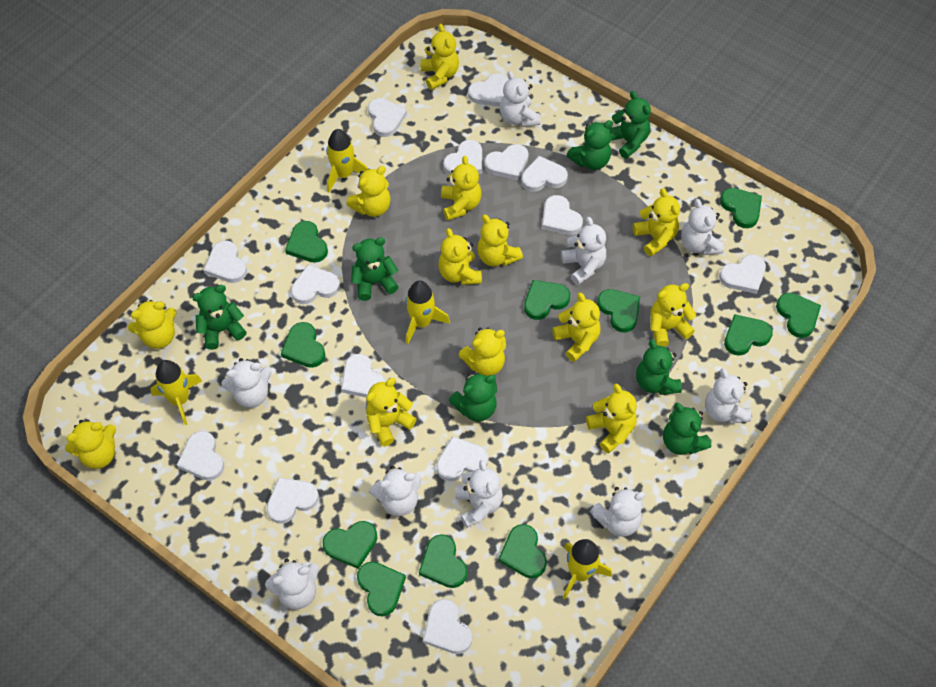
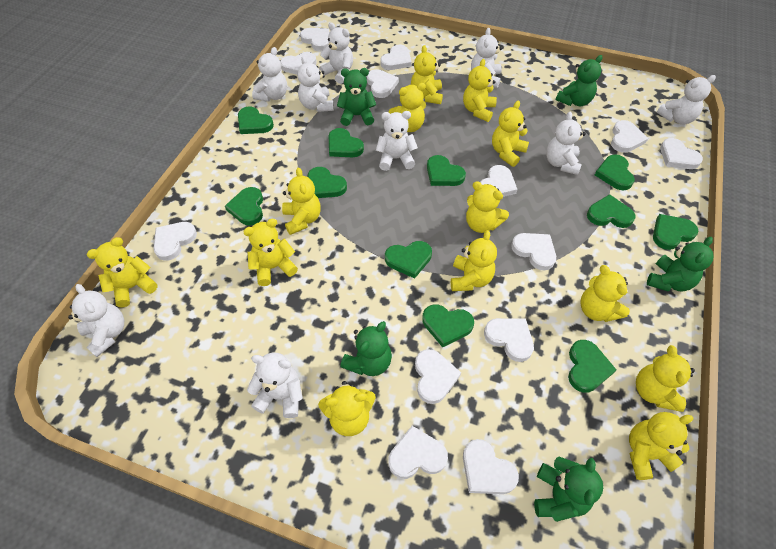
green teddy bear: [192,285,246,350] [351,237,399,301] [449,373,497,422] [567,120,613,170] [609,91,651,159] [636,339,682,395] [663,403,711,455] = 7 -> [337,68,376,126] [340,321,392,376] [534,457,603,522] [556,55,603,106] [647,237,714,292] = 5
white heart: [177,431,224,481] [204,240,247,283] [266,477,319,524] [291,265,340,304] [341,354,385,398] [368,98,407,137] [423,599,472,654] [436,436,488,482] [443,140,482,175] [468,73,509,107] [484,144,529,180] [521,156,568,192] [542,195,583,235] [719,254,766,294] = 14 -> [153,222,197,261] [280,52,317,75] [300,28,330,51] [367,69,399,98] [380,45,412,70] [388,426,448,479] [415,349,461,404] [463,439,519,494] [480,165,517,197] [484,318,534,362] [511,233,556,270] [611,120,648,153] [660,138,703,169] = 13
yellow rocket: [150,360,202,425] [326,129,368,193] [405,281,450,344] [563,539,612,600] = 4 -> none = 0

